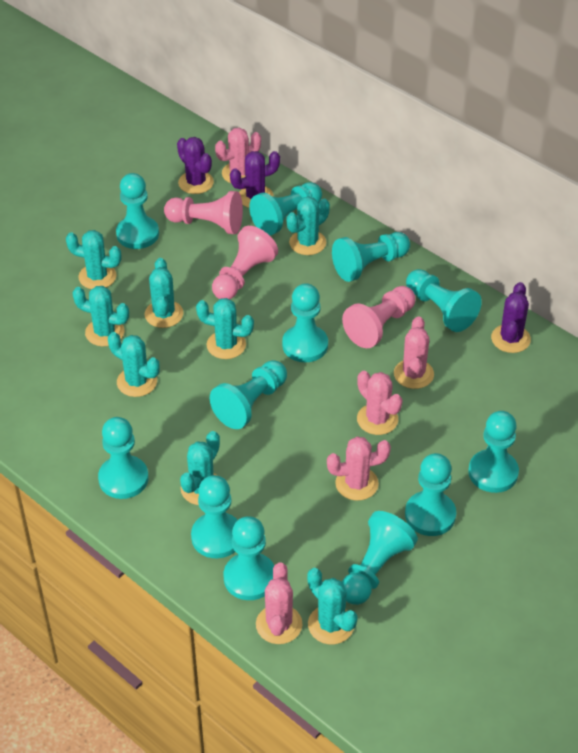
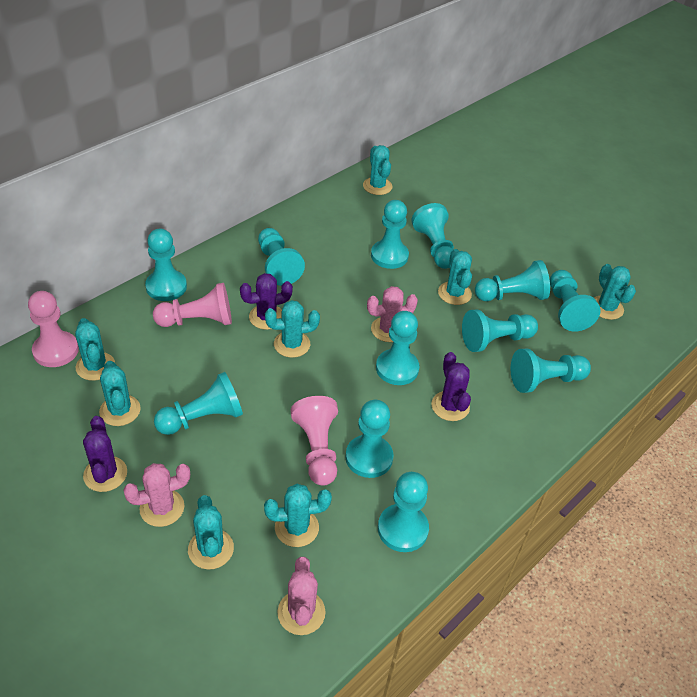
pink cactus: [215,128,261,183] [256,562,302,644] [327,436,391,501] [357,371,402,435] [394,316,434,389] = 5 -> [123,463,190,527] [277,557,326,635] [367,286,418,342] = 3

